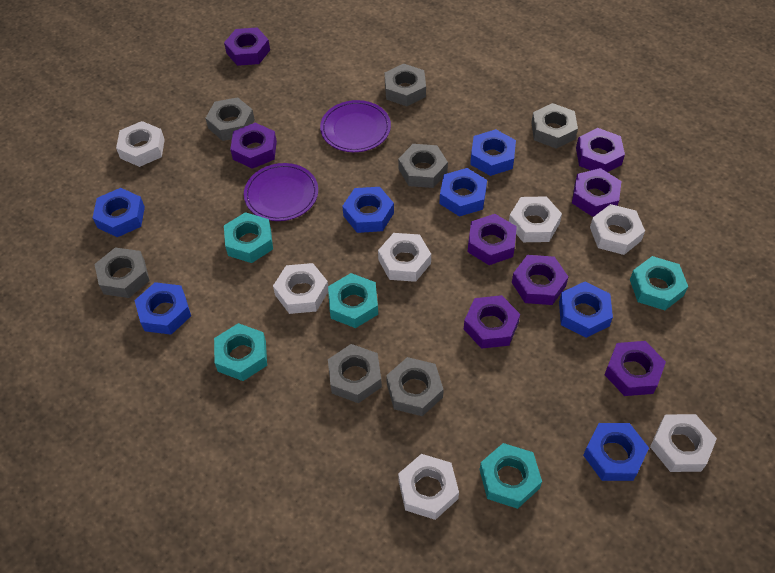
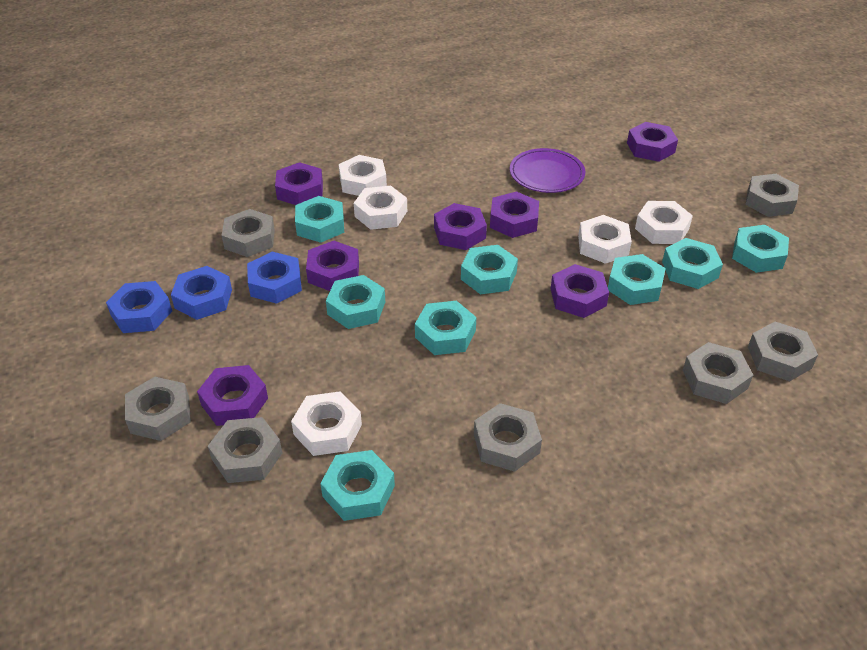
blue nut: [93,188,145,237] [134,282,191,335] [342,187,394,233] [439,168,487,217] [470,129,516,176] [559,282,613,338] [583,423,649,481] = 7 -> [106,281,172,333] [171,266,232,320] [247,252,302,304] = 3
purple nut: [224,28,270,66] [230,123,277,169] [464,295,520,349] [468,214,517,265] [512,255,568,305] [572,168,621,217] [576,128,625,172] [604,341,666,396] = 8 -> [197,365,268,426] [275,162,323,205] [306,241,359,291] [434,203,487,250] [490,191,539,238] [551,264,609,318] [627,122,678,162] = 7
purple plate: [244,163,318,221] [320,100,391,152] = 2 -> [510,148,585,193] = 1
turquoise nut: [214,323,267,381] [224,212,273,263] [328,273,378,328] [480,443,542,509] [630,256,688,310] = 5 -> [295,196,344,243] [320,450,395,521] [326,275,385,329] [415,301,476,355] [461,245,518,294] [608,254,666,305] [662,238,723,289] [732,225,789,273] = 8
white nut: [116,121,165,167] [273,263,328,314] [378,233,431,282] [398,454,459,520] [509,196,562,242] [590,204,645,255] [650,414,717,472] = 7 -> [291,391,362,456] [339,155,387,196] [354,186,407,230] [578,215,632,264] [635,201,693,244] = 5

